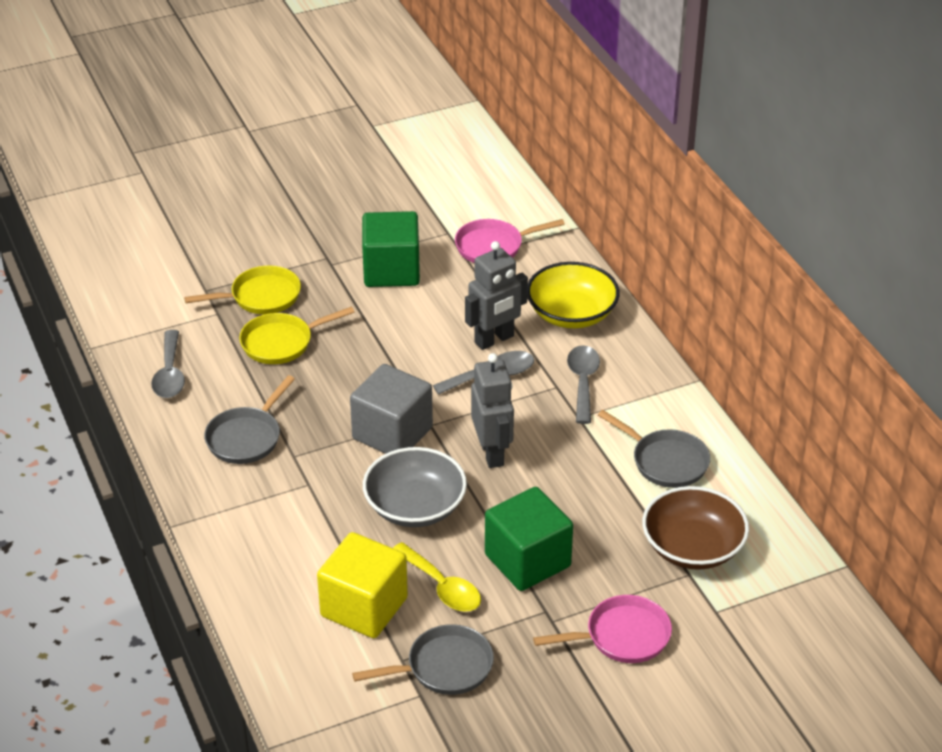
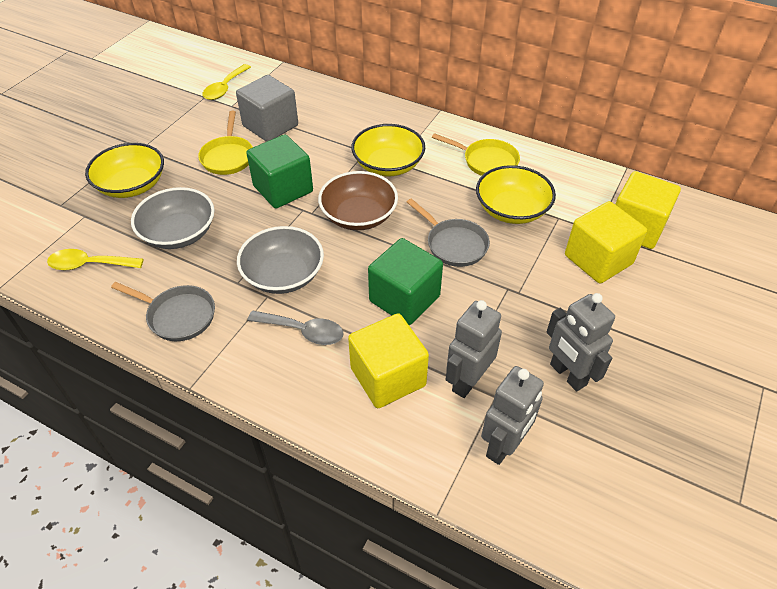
grey bowl: [363,447,467,527] = 1 -> [131,187,214,249] [237,226,324,294] = 2
grey pan: [204,375,295,464] [352,624,494,695] [598,410,710,488] = 3 -> [111,282,215,341] [407,198,490,267] = 2
grey robot: [465,241,528,350] [471,353,514,468] = 2 -> [446,300,502,398] [481,366,544,465] [547,293,615,392] = 3
grey spoon: [151,330,185,398] [433,351,534,395] [567,345,600,424] = 3 -> [247,311,344,345] = 1
pink pan: [455,219,565,263] [533,595,672,663] = 2 -> none = 0
yellow bowl: [527,262,619,328] = 1 -> [85,143,164,198] [351,124,425,176] [476,165,556,224] = 3
yellow cube: [317,532,408,638] = 1 -> [348,313,429,408] [565,201,647,284] [615,171,681,249] = 3
yellow spoon: [393,542,481,612] = 1 -> [47,249,144,270] [202,64,251,100] = 2

